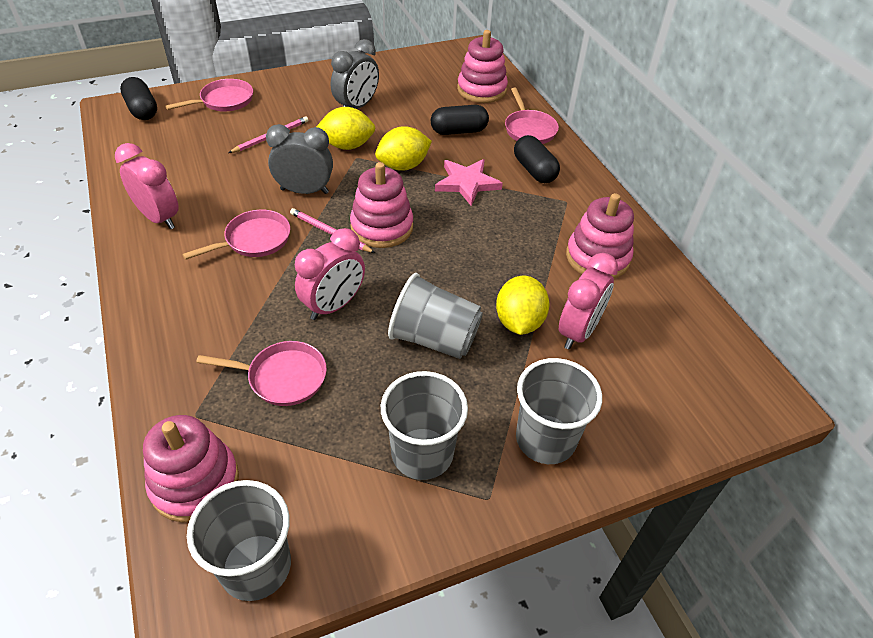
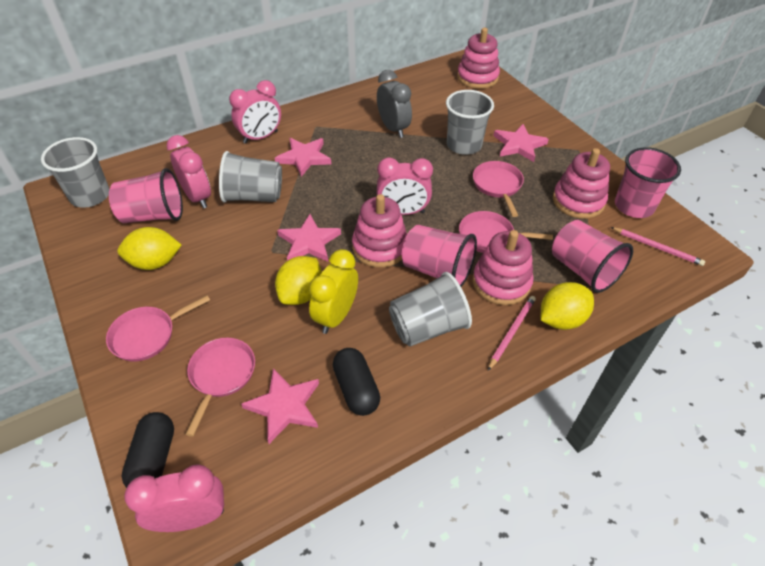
black capsule: [120,77,157,120] [431,105,489,135] [514,135,560,183] = 3 -> [122,412,174,488] [333,348,380,416] = 2
grey clock: [266,124,333,194] [331,39,379,109] = 2 -> [377,70,412,138] = 1
pink clock: [115,143,179,229] [295,228,365,320] [559,253,618,350] = 3 -> [124,464,224,532] [167,135,211,209] [229,80,281,144] [377,157,433,215] = 4
pink cup: none = 0 -> [109,168,183,223] [402,225,477,287] [552,220,633,293] [615,147,681,218] = 4
pink star: [435,159,503,206] = 1 -> [241,368,319,444] [275,138,331,177] [277,214,341,262] [493,124,549,162] = 4
yellow clock: none = 0 -> [309,249,358,334] = 1

